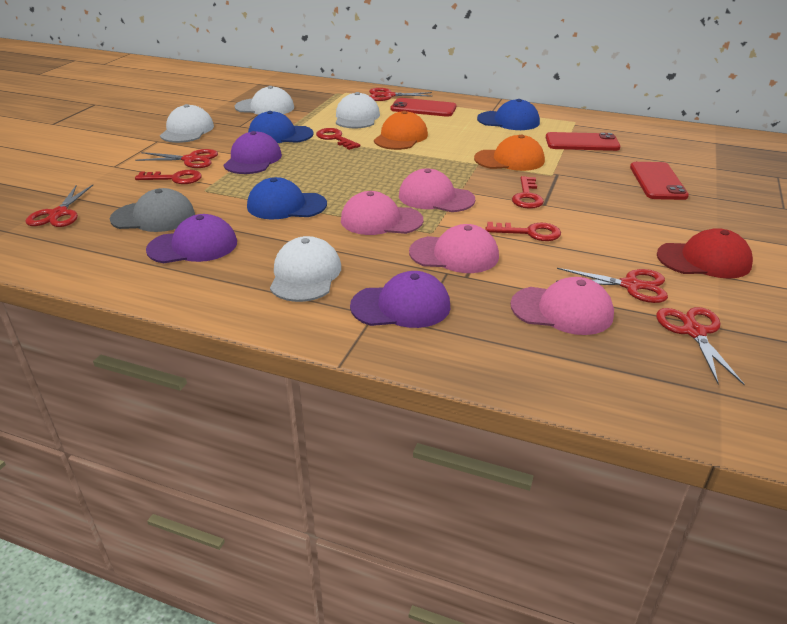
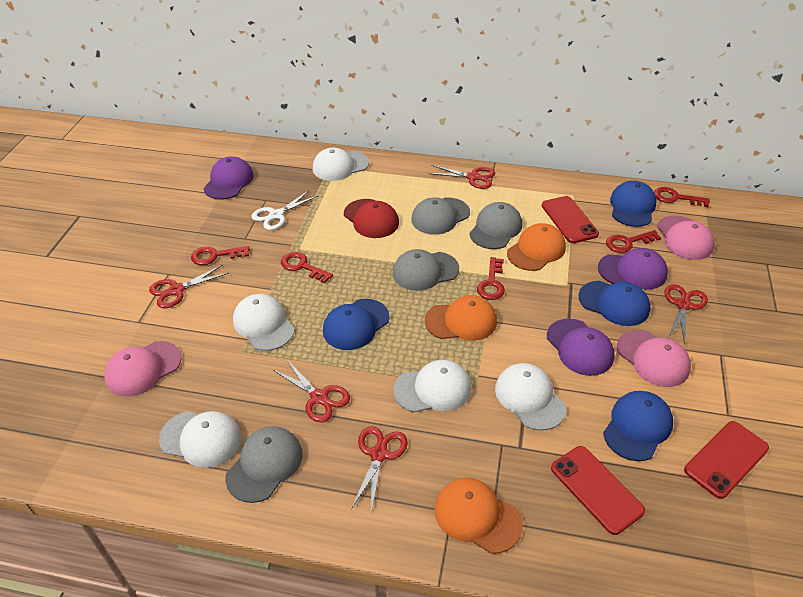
blue cap: [247,177,327,219] [248,111,313,143] [477,99,540,130] = 3 -> [323,299,390,350] [579,281,650,326] [603,391,673,461] [610,181,657,227] = 4
grey cap: [110,188,195,232] = 1 -> [225,426,303,503] [393,249,459,291] [411,197,470,235] [469,202,522,249] = 4
orange cap: [374,111,428,150] [474,135,545,171] = 2 -> [425,295,497,341] [434,478,523,554] [507,223,566,271] = 3
pink cap: [341,191,423,235] [399,169,475,212] [409,224,499,273] [510,277,614,335] = 4 -> [104,341,182,397] [617,330,691,387] [657,216,714,260] = 3
red key: [135,170,202,184] [316,128,360,150] [486,222,561,241] [512,176,544,209] = 4 -> [191,246,250,265] [281,252,333,284] [477,257,505,300] [606,230,661,253] [654,187,710,207] = 5
white cap: [160,104,214,143] [235,86,294,115] [270,236,341,302] [336,92,380,128] = 4 -> [159,411,242,468] [233,294,295,351] [313,148,369,181] [393,360,472,412] [495,363,566,431] = 5
white scissors: none = 0 -> [251,191,318,230] = 1

